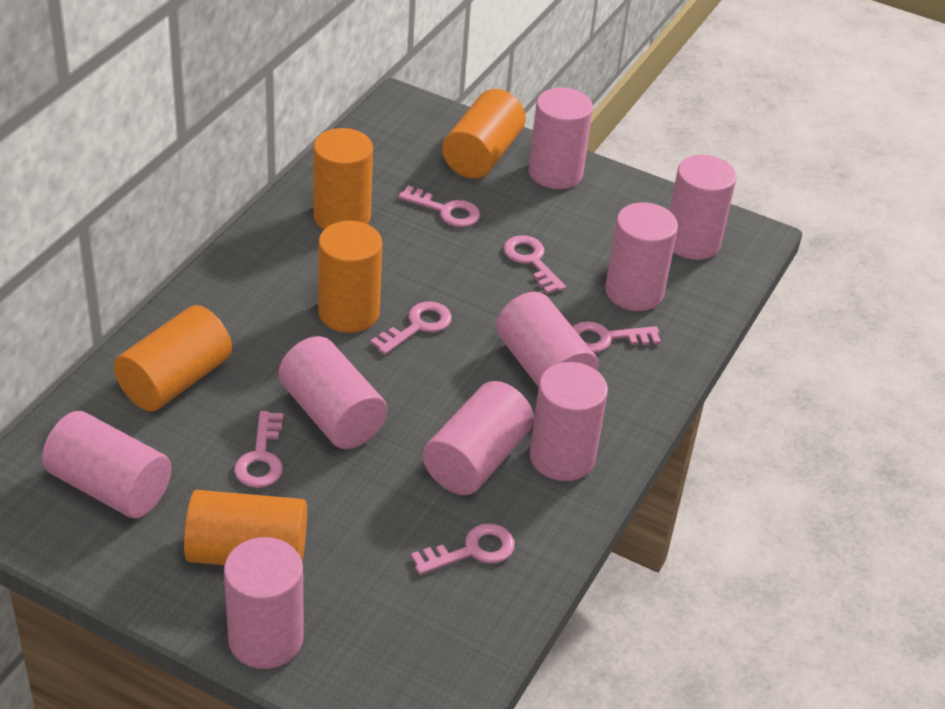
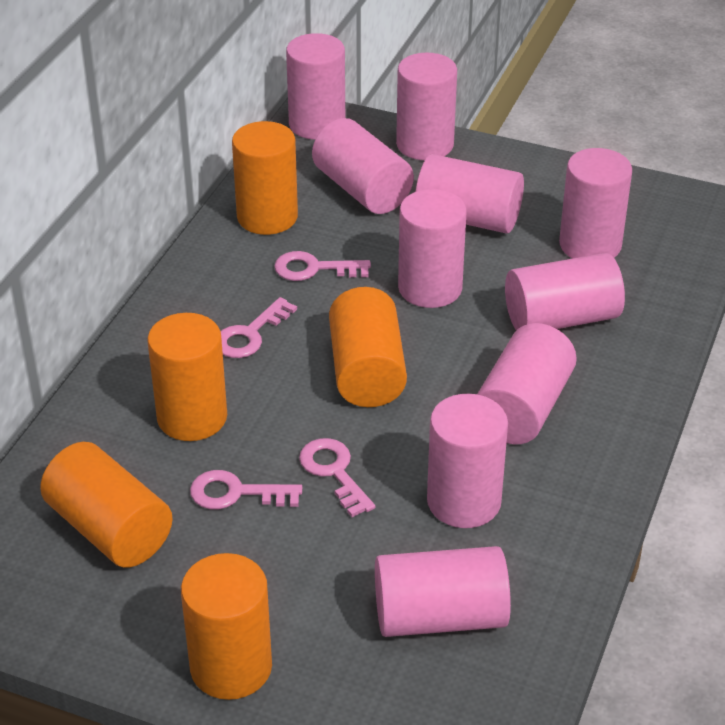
pink cylinder: [42,411,171,519] [224,537,304,669] [279,336,387,449] [423,381,534,495] [496,292,599,387] [529,87,593,189] [530,362,608,481] [605,202,678,311] [669,155,737,260] = 9 -> [286,33,345,140] [312,118,414,214] [375,546,511,637] [396,53,457,160] [398,189,467,308] [415,154,524,234] [427,394,508,528] [478,323,577,444] [505,253,625,330] [559,148,632,259] = 10
pink key: [234,411,283,488] [370,301,452,355] [398,185,480,227] [411,524,515,575] [503,235,566,294] [573,321,661,353] = 6 -> [190,470,302,509] [221,297,297,358] [274,251,371,281] [299,438,375,517] = 4

